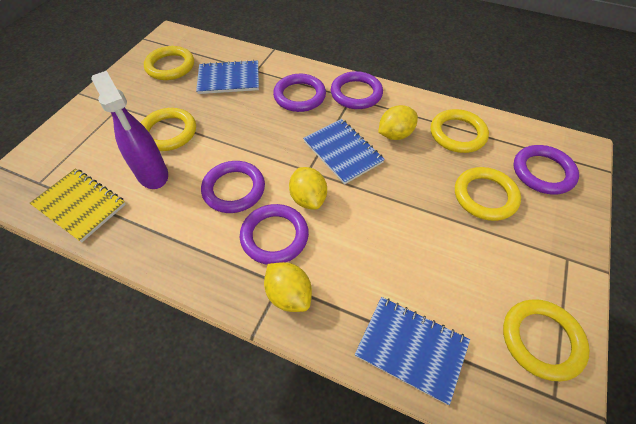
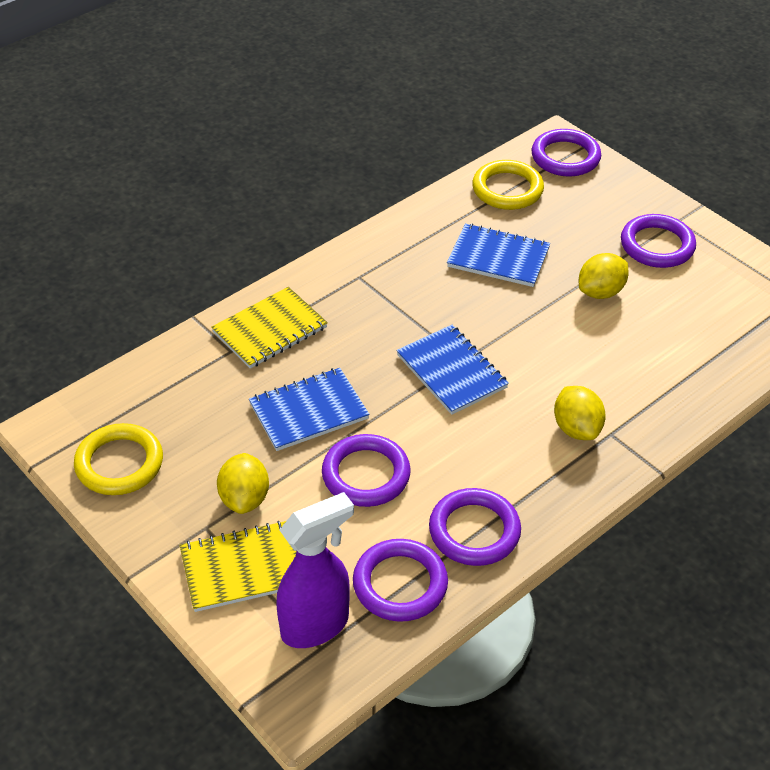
yellow notebook: [30,169,126,242] = 1 -> [180,521,296,612] [211,287,328,369] = 2
yellow ring: [141,108,196,151] [144,46,194,80] [430,109,489,153] [455,167,521,221] [503,299,590,381] = 5 -> [74,423,163,495] [472,160,544,210] = 2

